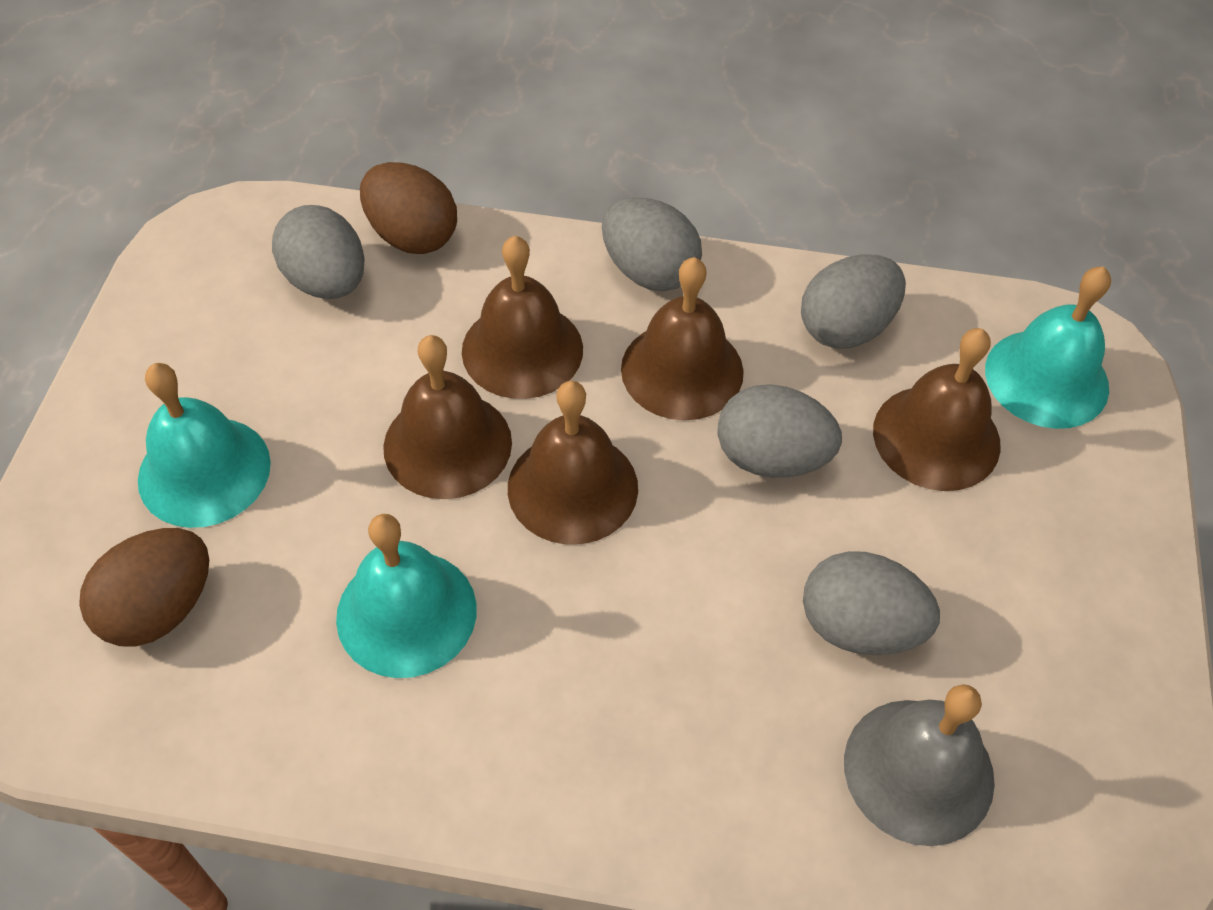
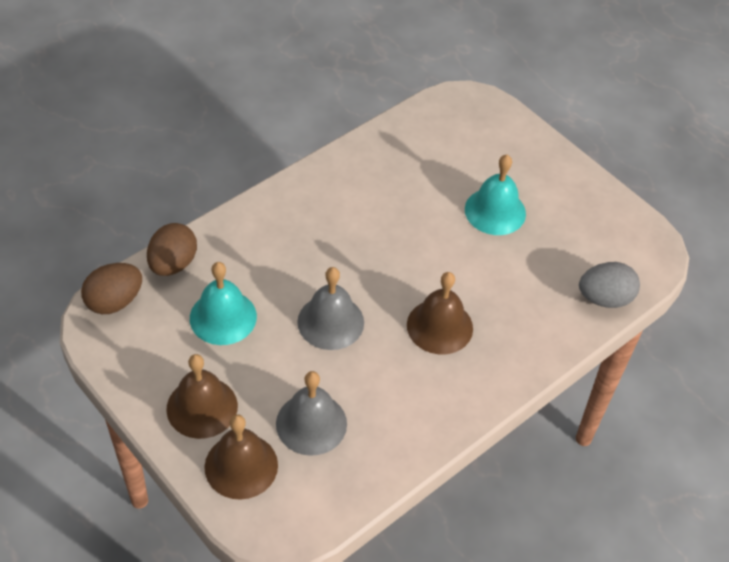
brown bell: [383,335,512,499] [462,236,583,399] [508,381,638,545] [621,257,744,420] [873,328,1001,491] = 5 -> [166,354,238,439] [204,415,278,500] [407,272,473,354] = 3
grey bell: [844,684,995,846] = 1 -> [276,371,347,456] [297,267,364,350] = 2
grey egg: [272,205,365,299] [602,197,702,291] [717,384,842,478] [801,254,906,349] [803,551,940,655] = 5 -> [579,262,640,308] = 1
turquoise bell: [138,363,271,528] [336,514,477,678] [985,266,1111,429] = 3 -> [190,262,257,345] [465,155,526,235] = 2

